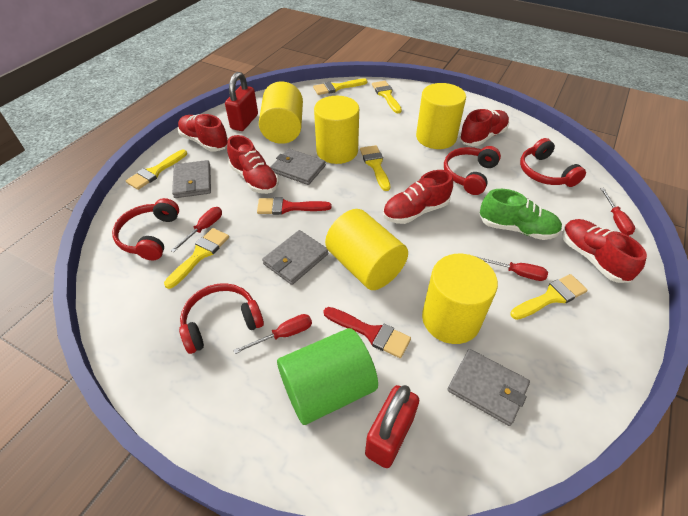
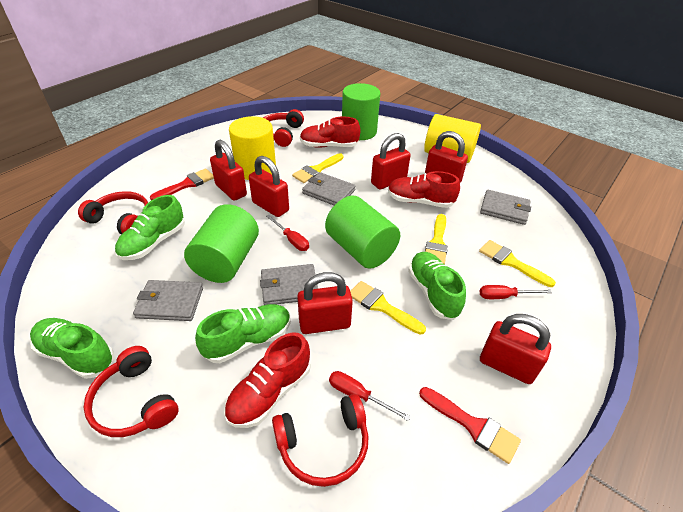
green cylinder: [277,328,378,425] = 1 -> [184,204,259,283] [325,196,400,269] [342,83,380,140] = 3
green shoe: [479,189,562,240] = 1 -> [30,318,115,379] [115,195,185,260] [195,304,291,363] [408,252,466,320] = 4
red padlock: [225,72,258,131] [365,385,419,468] = 2 -> [210,140,247,201] [249,156,289,217] [297,272,353,334] [371,133,411,190] [425,131,468,183] [480,314,551,384] = 6
red screwdriver: [171,207,222,252] [233,314,312,354] [475,256,548,281] [600,188,635,235] = 4 -> [266,215,309,251] [329,371,411,421] [480,285,552,299] = 3
red shoe: [178,114,228,152] [227,135,279,194] [383,170,453,224] [459,109,509,146] [562,219,647,283] = 5 -> [224,332,311,428] [300,117,360,148] [388,171,460,208] = 3
yellow brush: [126,150,187,190] [164,228,229,289] [313,78,368,95] [360,145,390,191] [372,81,402,113] [510,274,588,320] = 6 -> [292,153,343,183] [350,281,426,335] [425,214,448,264] [479,240,556,287] = 4
yellow cylinder: [259,81,303,144] [314,96,359,164] [325,209,408,290] [416,83,466,149] [422,254,498,344] = 5 -> [229,116,276,180] [424,114,481,163] = 2

